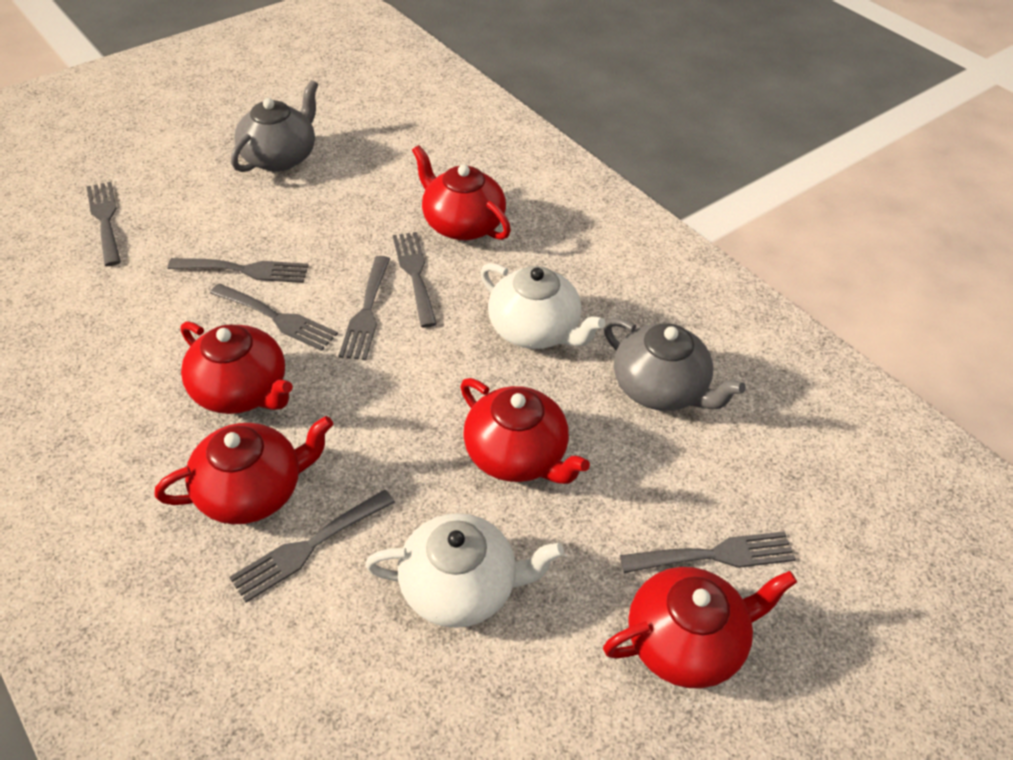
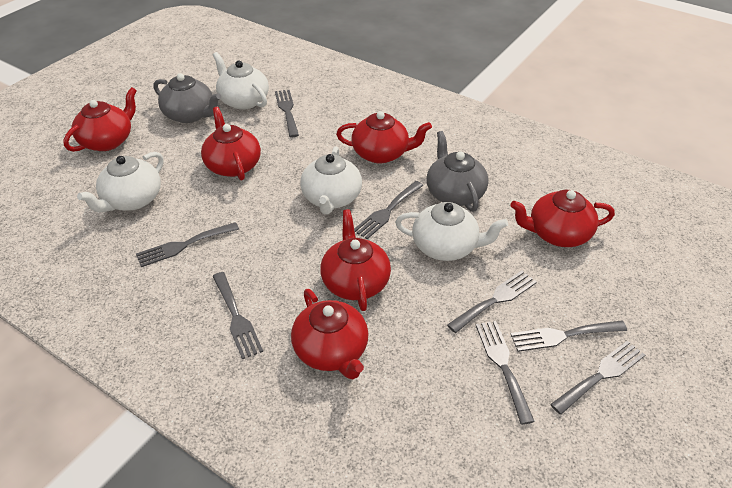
grey fork: [87,182,121,266] [168,258,309,283] [210,284,338,351] [229,490,395,603] [339,256,390,360] [393,232,437,328] [620,531,796,573] = 7 -> [136,222,239,267] [212,272,263,359] [275,90,299,137] [354,181,424,239] [447,270,537,333] [476,321,535,425] [511,321,627,352] [550,340,645,415] = 8
red teapot: [154,416,333,524] [180,321,293,414] [412,145,511,240] [460,378,590,484] [603,567,797,688] = 5 -> [63,87,137,152] [201,107,261,181] [291,289,368,379] [320,209,391,311] [336,111,432,163] [510,190,615,247] = 6
white teapot: [365,513,564,628] [480,263,605,349] = 2 -> [77,152,164,212] [213,52,269,110] [300,146,362,214] [395,202,508,261] = 4

